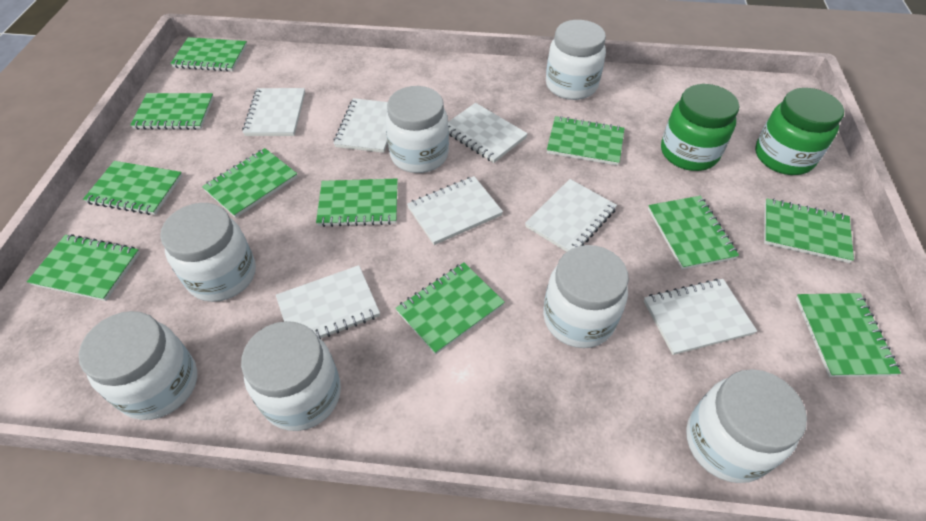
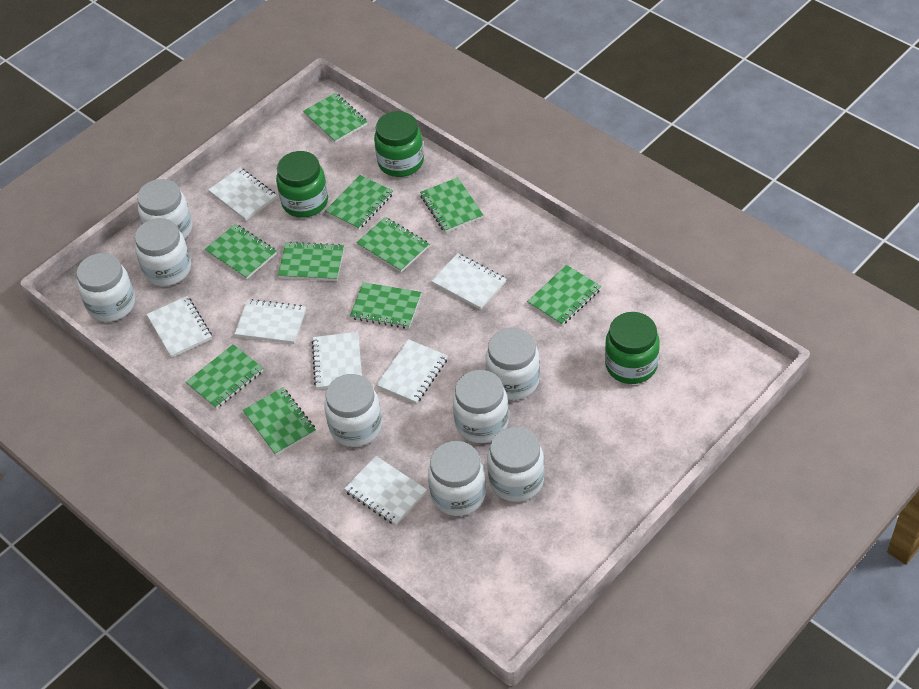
green jar: [661,84,739,171] [755,88,844,175] = 2 -> [276,151,328,218] [374,111,424,177] [605,312,660,384] = 3
green notebook: [27,234,140,301] [83,161,182,215] [130,93,214,130] [170,37,247,72] [202,148,298,218] [316,178,398,227] [396,262,505,355] [547,116,625,166] [648,196,739,270] [764,198,854,263] [796,293,901,377] = 11 -> [186,344,263,409] [205,224,277,279] [243,387,316,455] [278,242,344,281] [303,93,367,143] [325,175,393,230] [350,282,421,328] [356,217,429,272] [420,177,483,233] [527,265,601,326] = 10
white jar: [79,311,197,420] [160,203,256,302] [241,321,341,431] [385,86,449,173] [543,245,629,348] [546,20,606,100] [686,369,807,483] = 7 -> [76,253,135,322] [135,218,191,286] [137,179,192,239] [324,374,382,447] [428,441,486,516] [453,370,509,443] [485,328,540,400] [487,427,544,502] = 8

